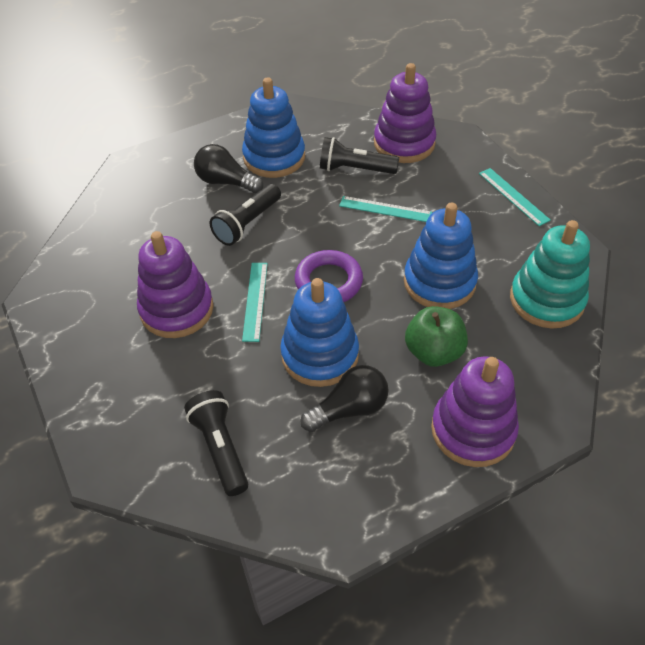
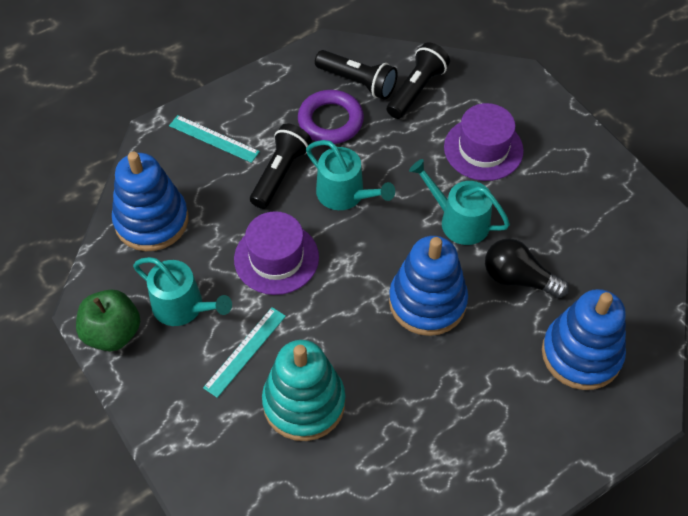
black light bulb: [194,144,263,193] [300,365,389,432] = 2 -> [485,238,569,298] = 1
purple hat: none = 0 -> [234,211,319,295] [444,103,524,181] = 2
purple stacking toy: [137,231,214,338] [374,63,436,163] [431,357,519,467] = 3 -> none = 0
turquoise ruler: [242,263,268,342] [339,196,432,222] [479,168,551,226] = 3 -> [169,115,260,163] [203,307,286,398] = 2
turquoise watering can: none = 0 -> [133,257,232,326] [306,140,395,210] [409,159,510,245] = 3

